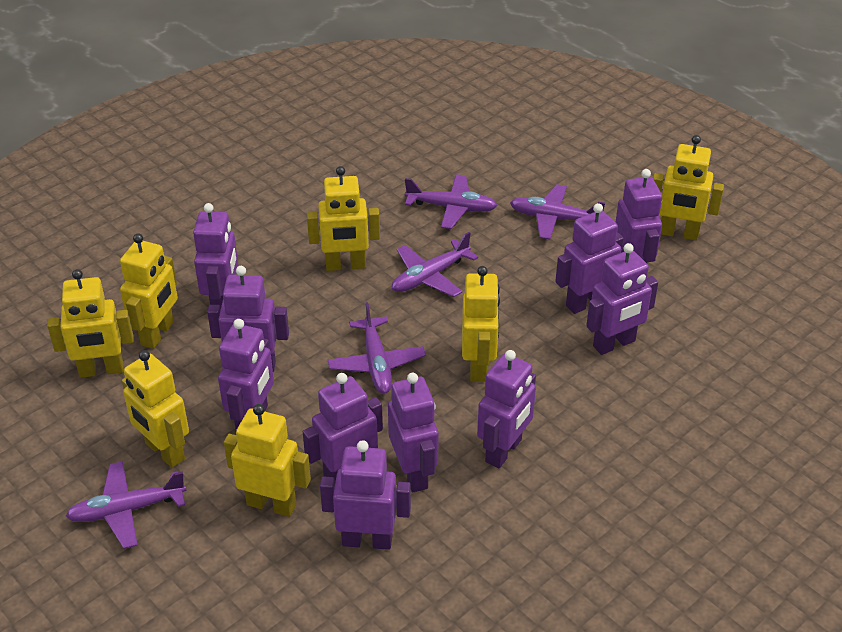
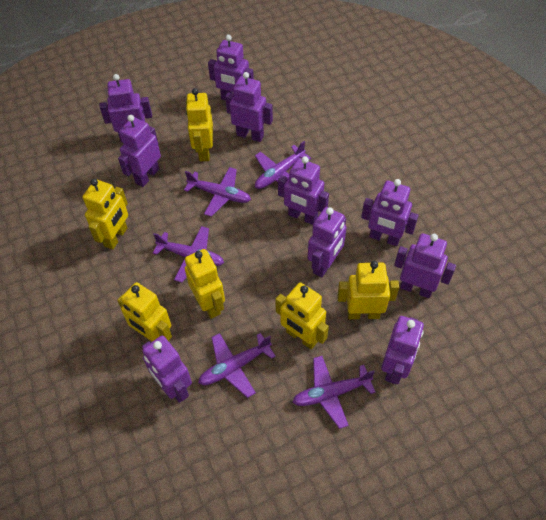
yellow robot: [47,269,133,378] [120,233,178,349] [122,350,189,468] [224,404,311,517] [307,166,380,271] [462,266,500,382] [653,135,724,240] = 7 -> [83,179,128,250] [117,282,172,341] [185,249,225,319] [186,88,213,161] [275,282,329,349] [337,261,399,319] = 6

